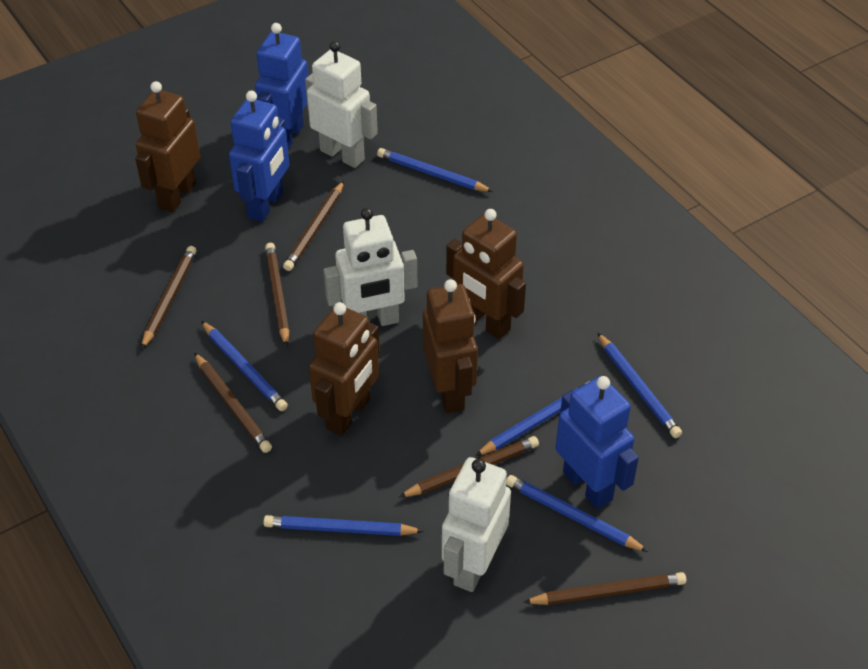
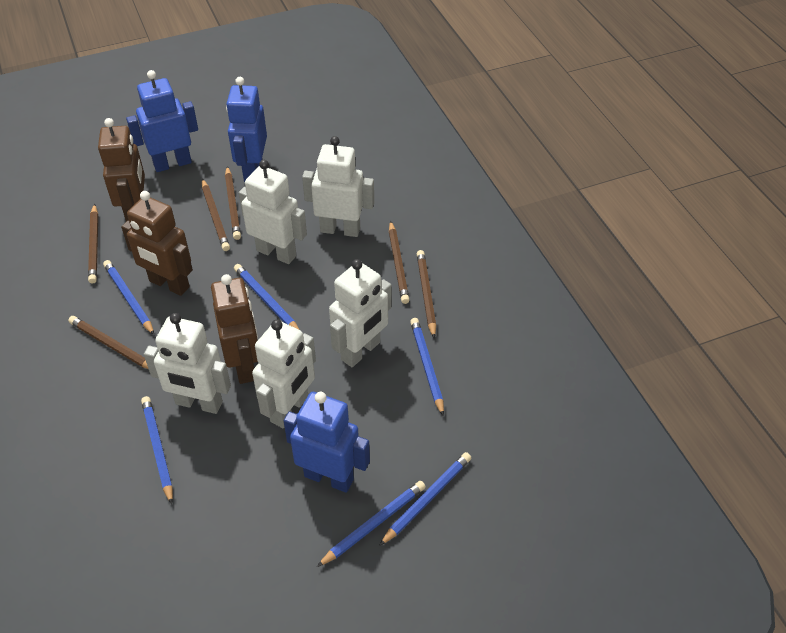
brown robot: [135,81,200,212] [309,302,380,436] [423,279,478,413] [446,209,526,339] = 4 -> [98,118,145,221] [121,191,193,296] [211,274,258,384] = 3
white robot: [305,41,378,168] [324,208,417,326] [442,457,511,592] = 3 -> [144,313,231,414] [239,160,307,264] [252,319,316,428] [302,136,374,237] [329,259,392,367] = 5

